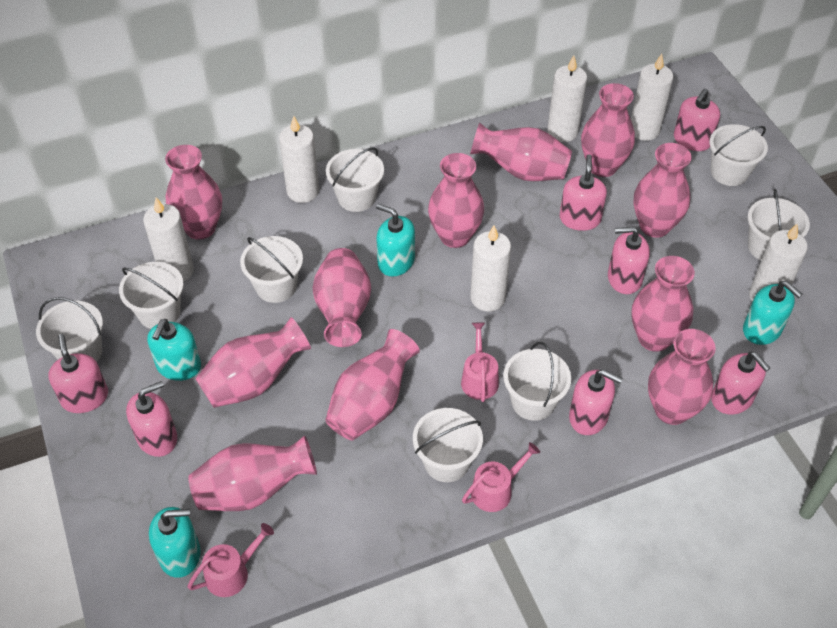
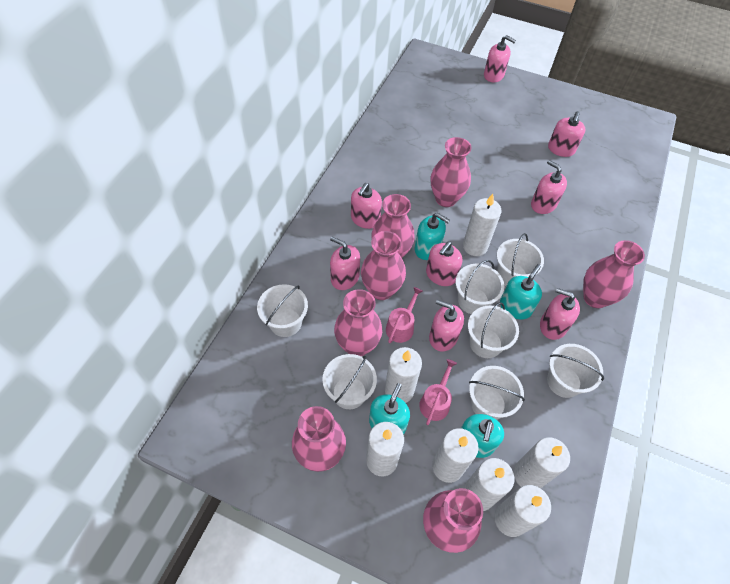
pink soap dispenser: [48,334,108,413] [126,381,177,457] [559,154,607,231] [569,369,623,435] [608,227,650,294] [674,88,720,151] [711,352,770,415] = 7 -> [330,237,360,290] [351,183,382,229] [426,241,462,286] [429,300,464,352] [484,35,516,82] [531,160,567,214] [540,288,580,340] [548,111,586,157] = 8
pink vase: [165,145,222,239] [188,435,317,511] [195,317,311,408] [312,248,371,347] [325,329,420,440] [428,153,484,248] [470,122,572,181] [581,83,635,177] [632,256,695,352] [634,143,692,238] [648,329,716,425] = 11 -> [292,406,346,472] [334,289,382,356] [361,231,406,300] [371,194,415,258] [423,488,483,553] [431,137,471,207] [583,240,645,308] = 7
pink watering can: [187,523,274,597] [461,323,499,402] [462,442,540,512] = 3 -> [386,287,423,343] [419,359,457,425] = 2
white bucket: [36,297,103,362] [119,262,183,329] [240,236,303,303] [326,147,384,212] [413,408,483,482] [503,342,571,421] [709,124,768,186] [748,189,810,260] = 8 -> [257,284,308,337] [322,354,377,409] [455,260,504,314] [468,302,519,358] [469,366,525,420] [497,233,544,286] [547,344,604,398] = 7
white candle: [143,197,194,282] [279,116,319,203] [470,225,511,312] [547,55,587,142] [631,54,673,141] [749,224,808,302] = 6 -> [366,422,404,476] [385,347,422,403] [432,428,479,483] [463,194,502,256] [464,458,515,511] [494,485,551,537] [513,437,570,488] = 7

